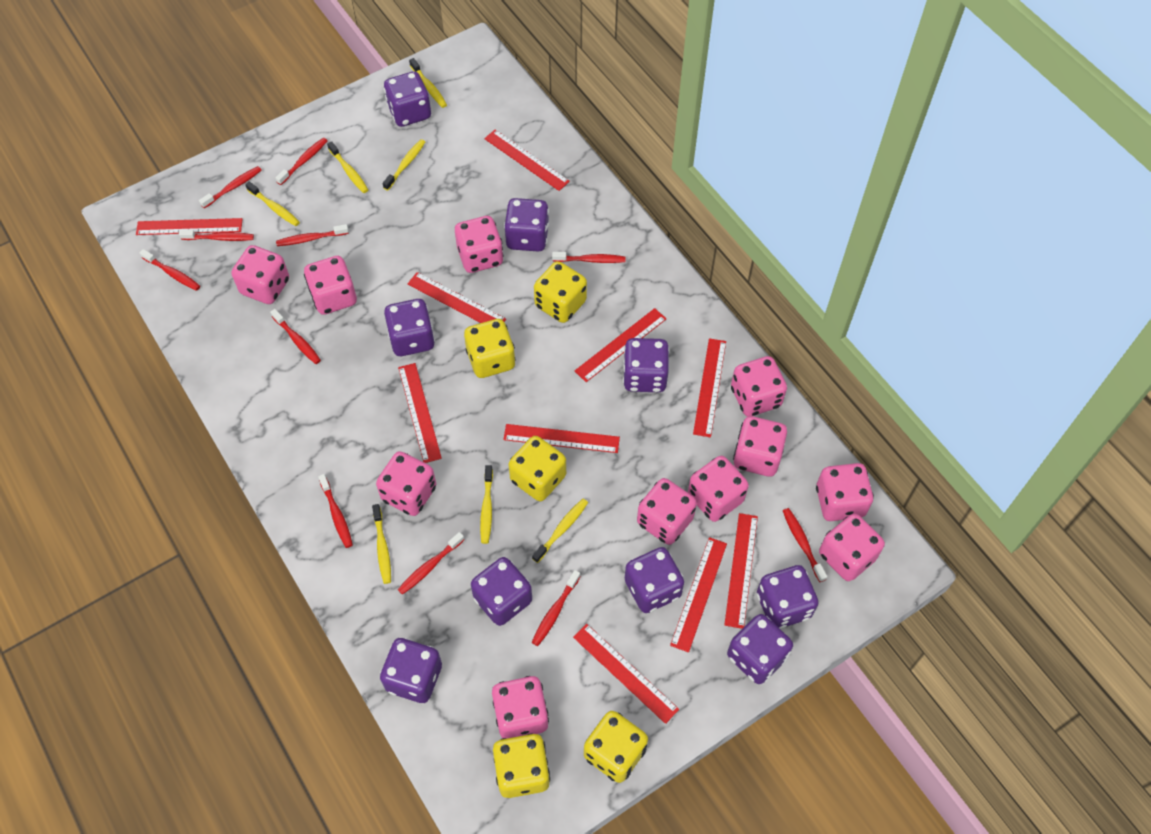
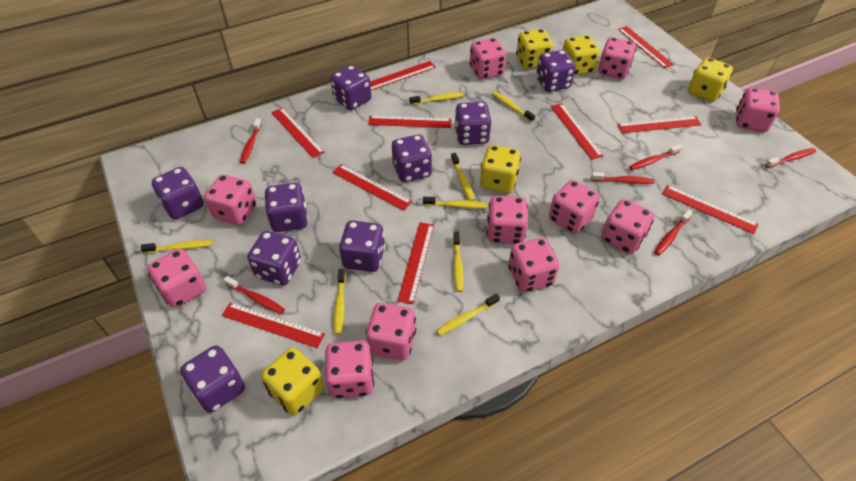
red toothbrush: [139,249,200,291] [179,230,254,241] [199,166,262,208] [270,309,321,364] [275,138,328,185] [276,224,349,246] [318,474,353,548] [397,532,464,595] [531,570,581,646] [552,252,625,263] [783,508,827,582] = 11 -> [224,276,285,314] [240,118,262,164] [591,172,654,184] [629,144,682,170] [654,210,693,255] [765,148,816,168] = 6
yellow toothbrush: [245,182,300,226] [327,141,368,193] [372,504,391,584] [382,139,425,190] [409,58,447,108] [480,465,493,544] [532,499,588,563] = 7 -> [141,240,213,253] [334,269,346,335] [409,92,463,105] [423,197,487,208] [436,293,500,336] [451,153,475,201] [453,232,464,292] [492,92,535,122] = 8

